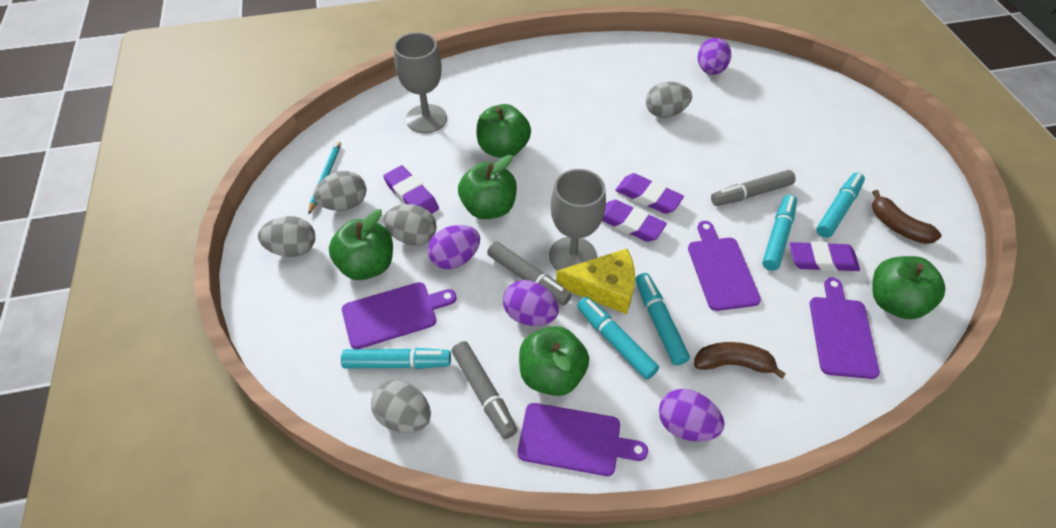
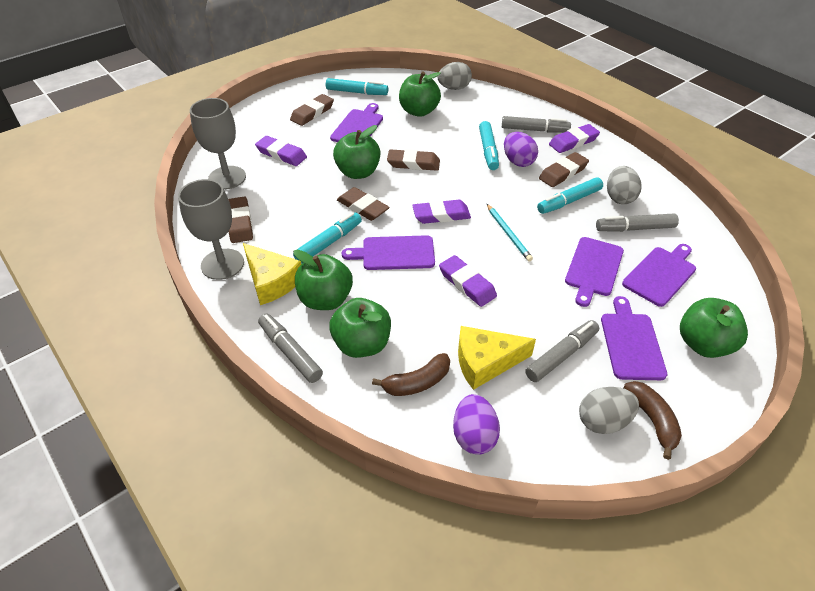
brown eraser: none = 0 -> [228,196,253,243] [290,94,334,126] [337,187,390,221] [387,149,440,171] [539,152,589,187] = 5
grey egg: [258,216,315,257] [313,171,366,211] [371,380,431,433] [383,204,437,246] [646,82,692,118] = 5 -> [437,62,472,90] [579,387,639,434] [607,166,641,204] = 3
grey marker: [452,341,518,439] [487,241,571,306] [711,170,795,206] = 3 -> [258,313,323,383] [502,116,571,132] [525,320,599,382] [596,214,679,232] = 4
purple cutting board: [342,282,457,349] [518,403,648,476] [688,221,761,311] [810,277,880,379] = 4 -> [330,103,383,142] [341,235,435,270] [565,237,624,307] [601,296,667,380] [622,244,696,307] = 5
purple egg: [428,225,480,269] [503,280,559,326] [659,389,725,441] [698,38,731,75] = 4 -> [453,394,500,455] [504,132,538,167] = 2
turquoise marker: [341,348,451,369] [577,297,659,380] [636,273,690,365] [762,195,797,271] [816,172,865,238] = 5 -> [293,212,362,264] [326,78,388,95] [479,121,499,170] [537,177,603,214] = 4
yellow cheese: [556,249,635,314] = 1 -> [243,243,301,305] [458,326,536,390] = 2

